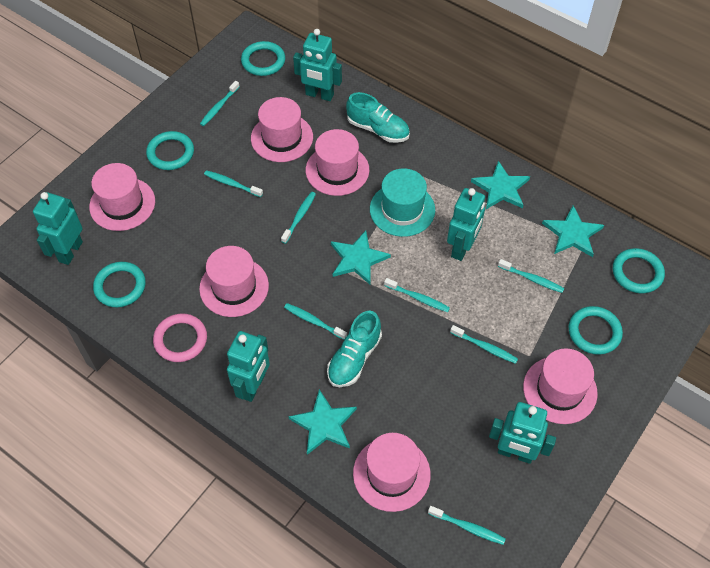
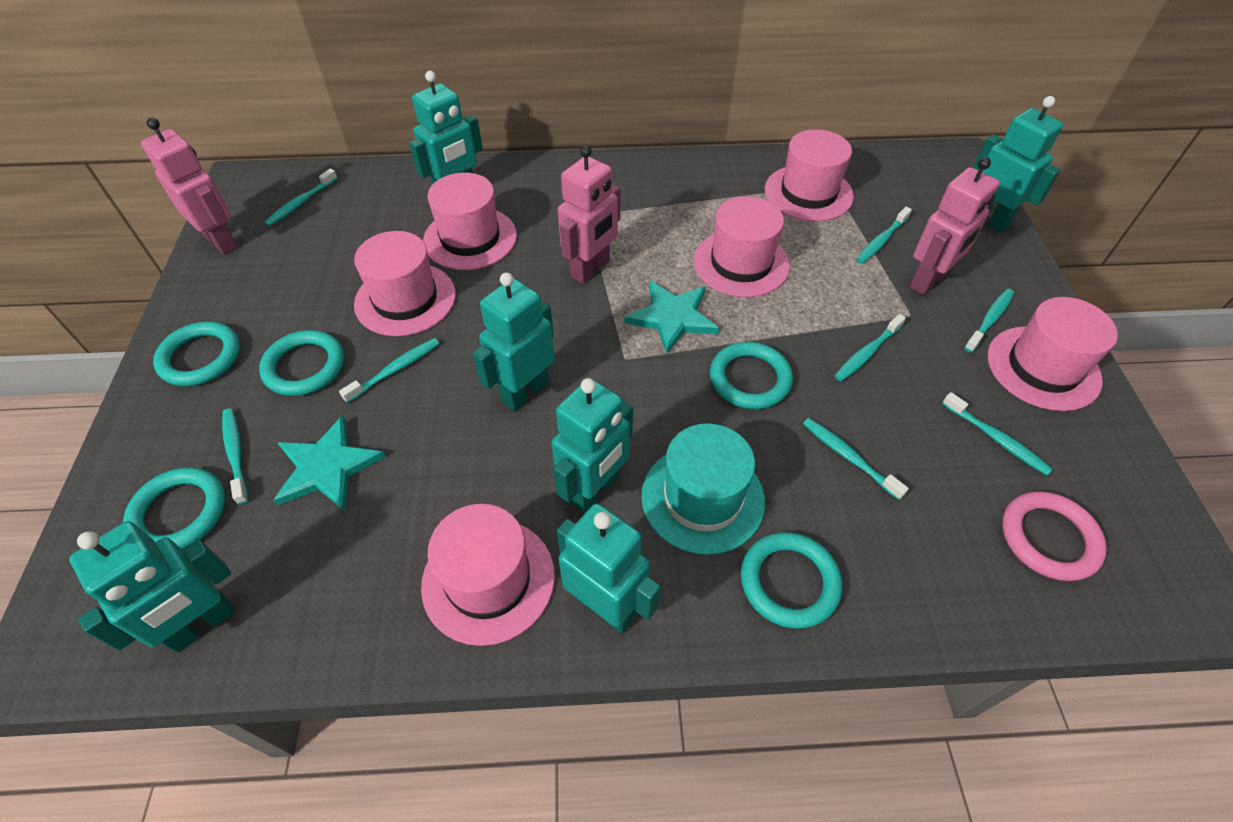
pink robot: none = 0 -> [141,118,238,254] [558,145,620,284] [910,157,1000,295] = 3
turquoise robot: [33,192,83,265] [227,331,270,402] [293,29,342,101] [447,188,485,261] [489,402,556,464] = 5 -> [69,521,235,653] [409,71,483,185] [473,273,555,411] [551,378,633,513] [557,503,661,633] [973,96,1063,233] = 6
turquoise shoe: [327,311,382,387] [346,92,410,143] = 2 -> none = 0
turquoise star: [288,389,357,455] [331,230,391,284] [471,161,530,209] [542,206,604,257] = 4 -> [273,415,385,511] [624,281,719,354] = 2

